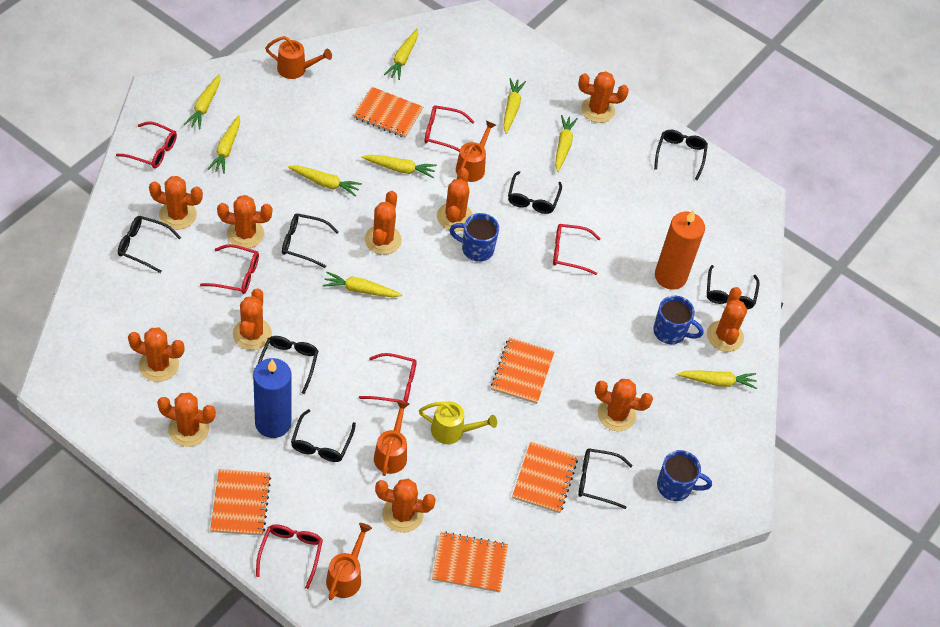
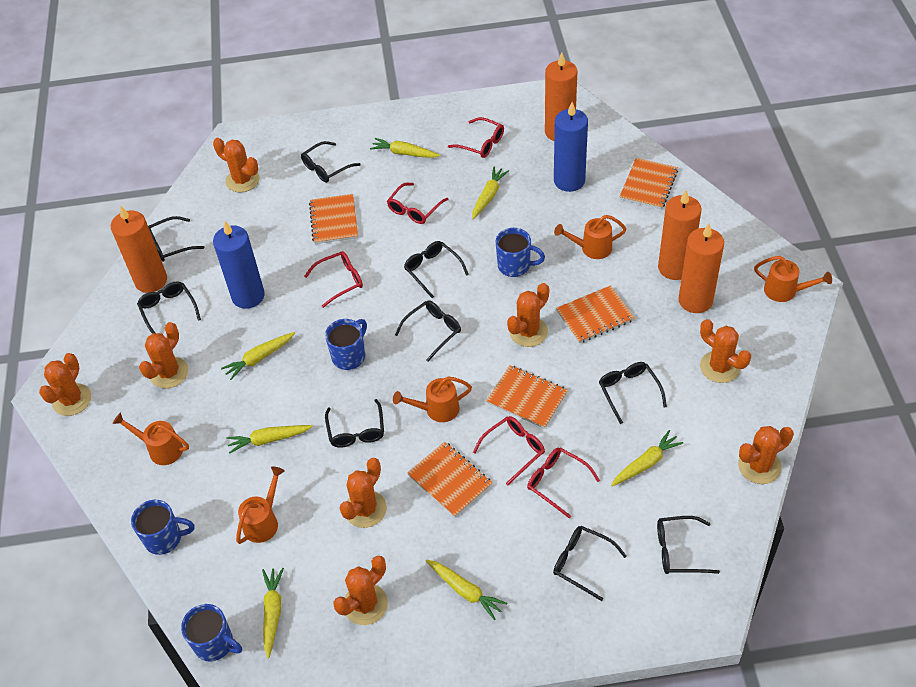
black glasses: [118,216,181,273] [258,336,319,394] [282,213,339,268] [291,409,356,462] [508,171,562,214] [578,448,633,509] [654,130,708,180] [707,265,760,309] = 8 -> [137,282,201,334] [148,216,204,261] [301,141,360,183] [325,399,384,448] [395,300,461,362] [404,241,469,298] [553,526,627,601] [599,362,667,424] [657,516,720,574] = 9
blue candle: [253,358,291,438] = 1 -> [213,221,265,309] [554,102,588,192] = 2
blue mug: [449,213,499,262] [653,295,703,344] [657,450,712,501] = 3 -> [131,500,194,555] [181,604,242,662] [325,319,367,370] [495,228,545,277] = 4
orange cactus: [128,328,185,382] [149,176,203,230] [157,393,216,447] [217,195,272,248] [233,288,272,350] [365,191,402,255] [375,479,436,533] [437,168,473,231] [578,71,629,123] [595,379,653,431] [707,287,747,352] = 11 -> [39,353,91,416] [139,322,188,388] [213,138,260,193] [333,556,388,625] [340,458,387,528] [507,283,549,347] [700,319,751,383] [738,426,794,484] = 8
orange candle: [655,210,705,289] = 1 -> [111,205,167,293] [545,52,577,141] [658,190,702,280] [678,224,724,313] = 4
orange watering can: [265,36,332,79] [326,523,372,600] [374,401,409,476] [456,120,496,182] = 4 -> [112,412,189,465] [236,466,284,544] [393,377,472,422] [554,215,626,259] [754,256,832,302] = 5
red glasses: [116,121,177,168] [200,244,259,294] [256,524,323,589] [359,353,417,402] [424,105,474,152] [553,224,601,275] = 6 -> [304,251,363,308] [387,183,448,224] [448,117,504,158] [472,416,545,485] [527,447,600,519] = 5
yellow carrot: [184,74,220,130] [208,115,240,174] [288,165,362,197] [323,272,403,297] [361,155,437,178] [384,29,418,80] [503,78,526,134] [555,115,578,172] [677,371,757,389] = 9 -> [221,332,295,380] [226,425,313,454] [262,568,284,658] [370,138,440,158] [426,559,507,620] [472,166,509,219] [611,430,684,486] = 7
yellow watering can: [419,401,497,444] = 1 -> none = 0

